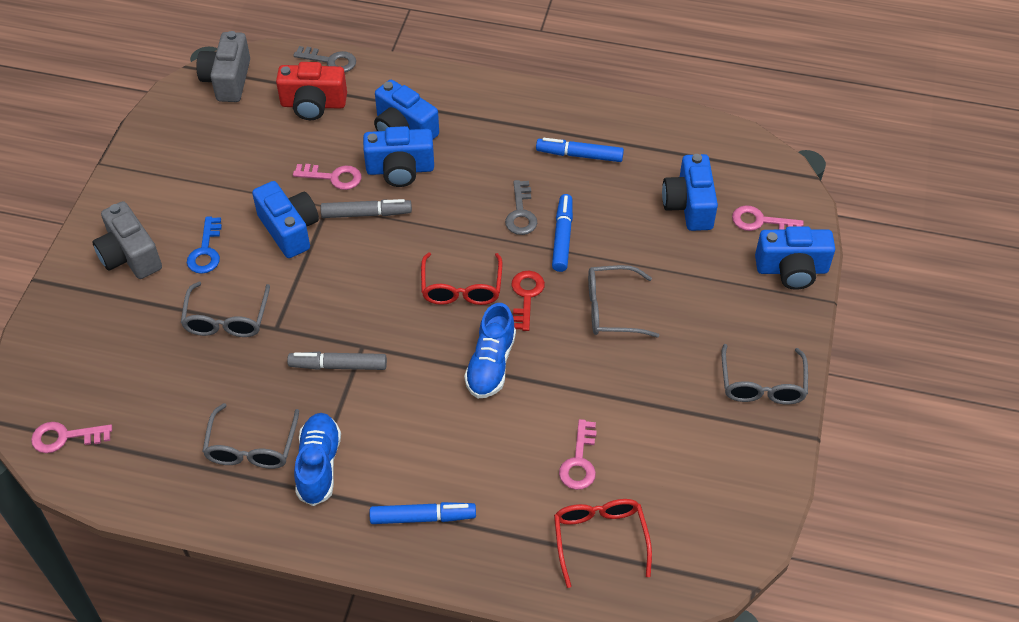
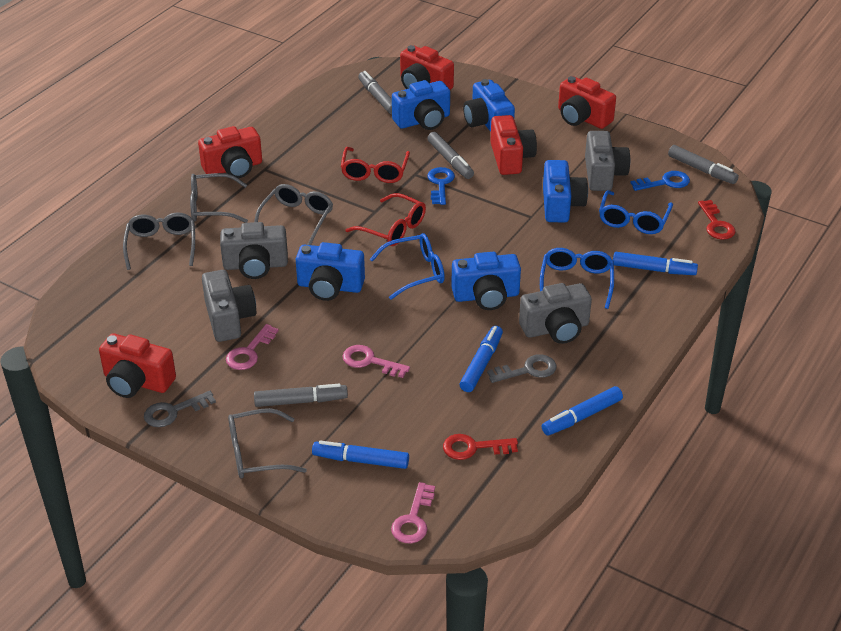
blue glasses: none = 0 -> [370,233,445,300] [540,248,614,309] [599,190,673,234] = 3
blue key: [187,217,222,274] = 1 -> [427,167,455,205] [631,171,690,191] = 2
blue marker: [369,502,476,524] [536,138,624,162] [552,194,573,272] = 3 -> [312,440,409,469] [460,326,503,392] [542,386,623,436] [613,252,698,275] = 4
blue shoe: [294,413,341,506] [464,303,516,398] = 2 -> none = 0
grey camera: [92,201,162,279] [196,31,250,102] = 2 -> [202,270,256,342] [220,222,288,279] [519,283,592,344] [585,131,630,191] = 4
grey marker: [287,352,387,370] [320,199,412,218] = 2 -> [254,384,348,407] [358,71,392,114] [427,132,474,179] [668,145,739,184] = 4
pink key: [31,422,112,453] [293,164,361,190] [559,419,597,490] [732,205,803,231] = 4 -> [226,324,279,370] [342,345,410,378] [391,482,435,543] = 3
red camera: [276,62,347,120] = 1 -> [99,333,176,398] [198,126,262,178] [400,45,454,90] [490,115,537,175] [558,76,616,129] = 5
red key: [511,271,545,331] = 1 -> [443,434,518,460] [698,200,735,240] = 2

